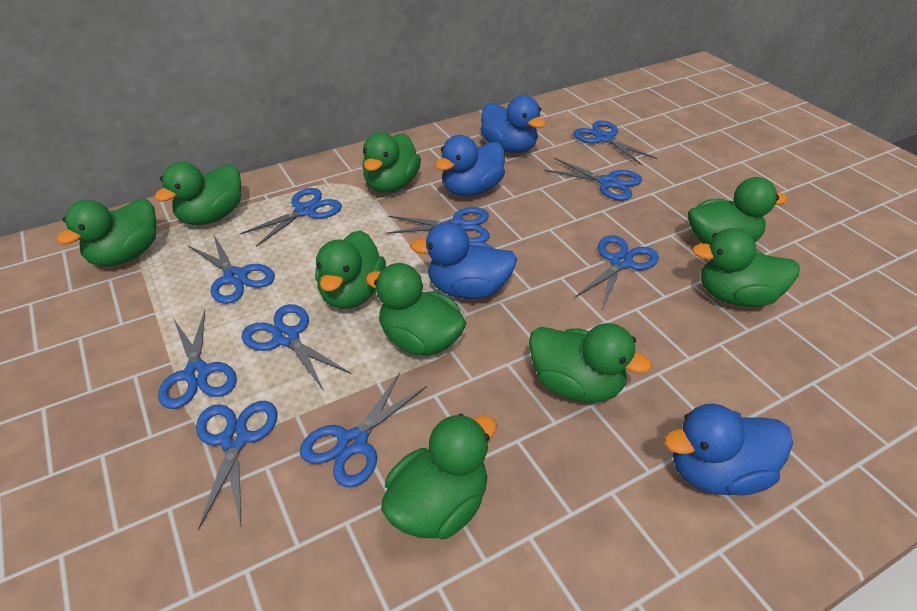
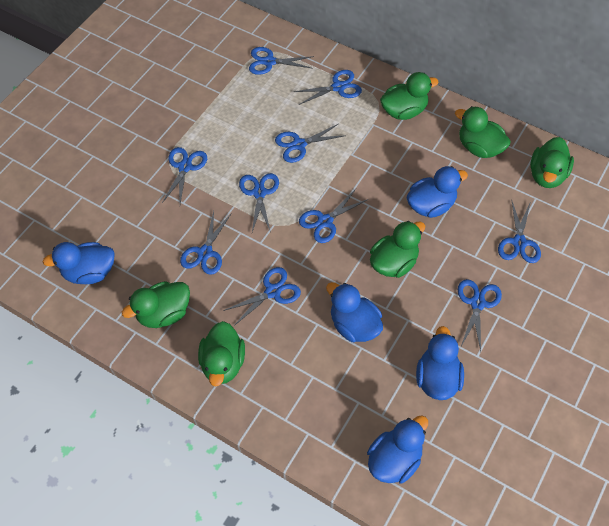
blue duck: [410,222,517,299] [435,135,505,196] [481,95,546,153] [664,404,793,495] = 4 -> [43,242,115,284] [326,282,383,342] [367,415,428,484] [406,166,468,218] [416,326,464,400] = 5
green duck: [57,199,157,267] [154,162,241,225] [315,230,386,309] [362,132,421,193] [366,263,466,356] [381,414,497,539] [529,323,652,403] [688,177,788,244] [692,228,800,307] = 9 -> [122,281,190,328] [198,321,245,387] [370,221,425,278] [380,72,439,120] [455,106,511,158] [530,137,574,188] = 6

